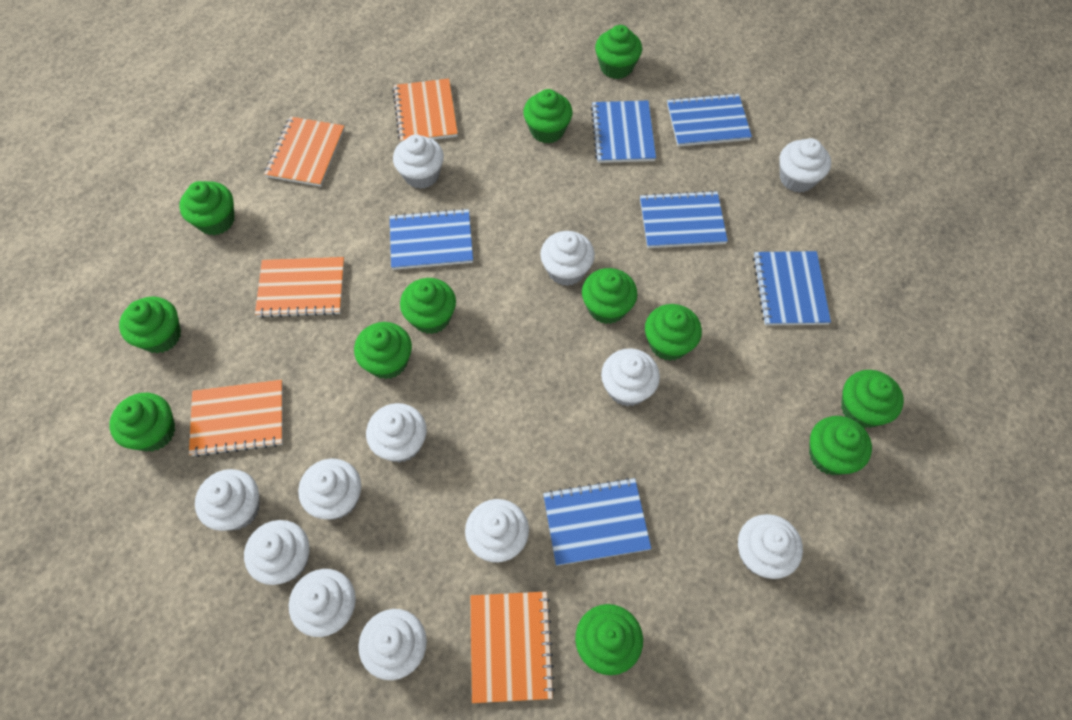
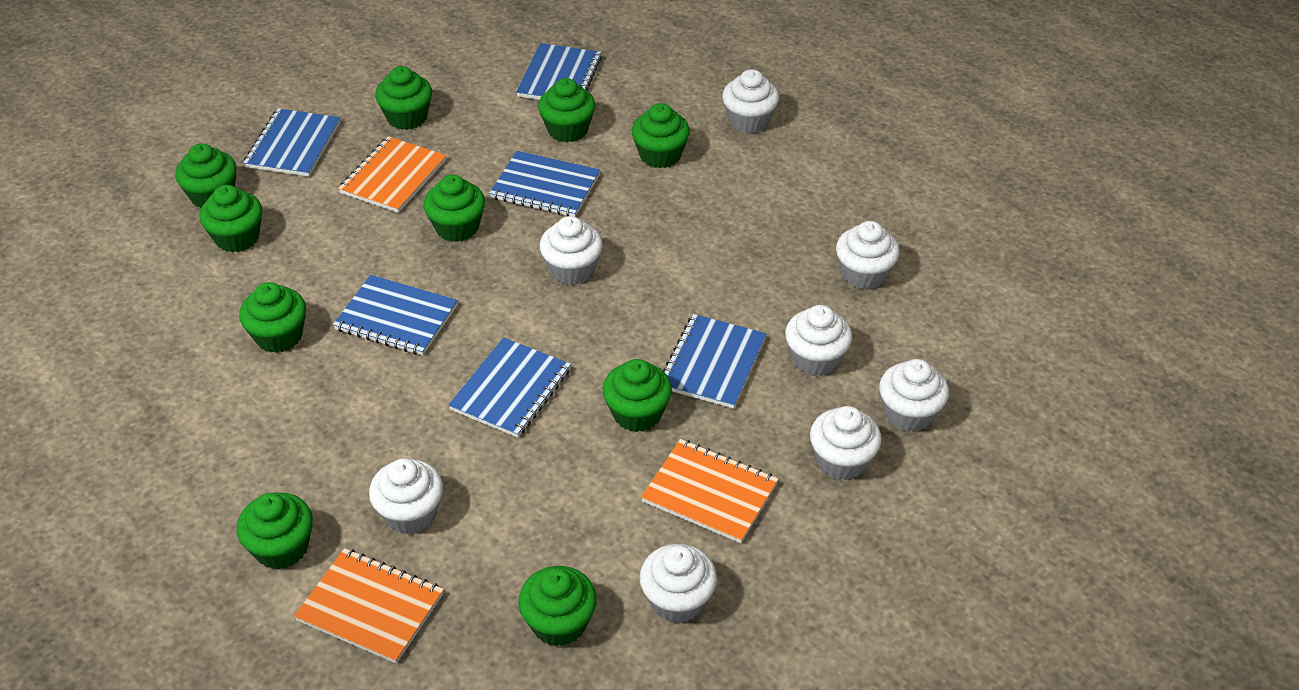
green cupcake: [109,393,175,452] [119,296,181,353] [179,181,234,235] [354,322,412,379] [400,278,456,334] [523,89,573,144] [575,604,643,675] [582,268,638,324] [595,25,642,79] [645,304,702,361] [809,416,872,475] [841,370,904,428] = 12 -> [175,143,237,208] [199,185,262,253] [237,492,313,569] [239,282,306,353] [375,66,432,130] [424,175,485,242] [518,566,597,646] [538,78,595,142] [603,359,672,432] [632,103,690,168] = 10
orange notebook: [189,380,283,457] [255,257,344,318] [264,116,345,187] [393,78,458,142] [470,591,555,703] = 5 -> [294,548,444,664] [338,136,446,213] [641,439,778,543] = 3
white cupcake: [195,469,260,531] [244,520,310,585] [289,569,356,637] [298,459,361,519] [358,609,427,680] [366,403,427,463] [393,134,444,189] [465,499,529,562] [540,231,595,286] [601,348,660,407] [738,514,803,579] [780,138,831,193] = 12 -> [369,459,443,534] [540,216,603,285] [640,544,717,623] [722,69,779,133] [785,305,852,376] [810,406,881,480] [836,221,900,290] [879,359,949,432] = 8

